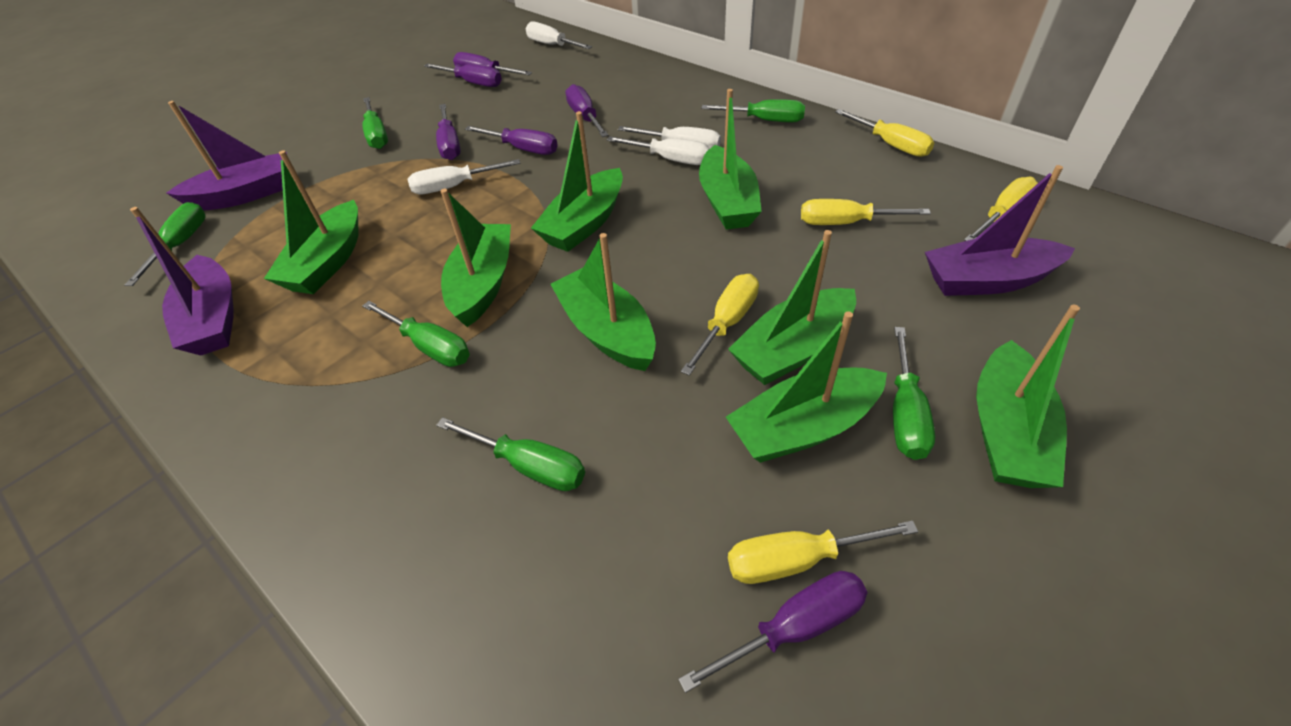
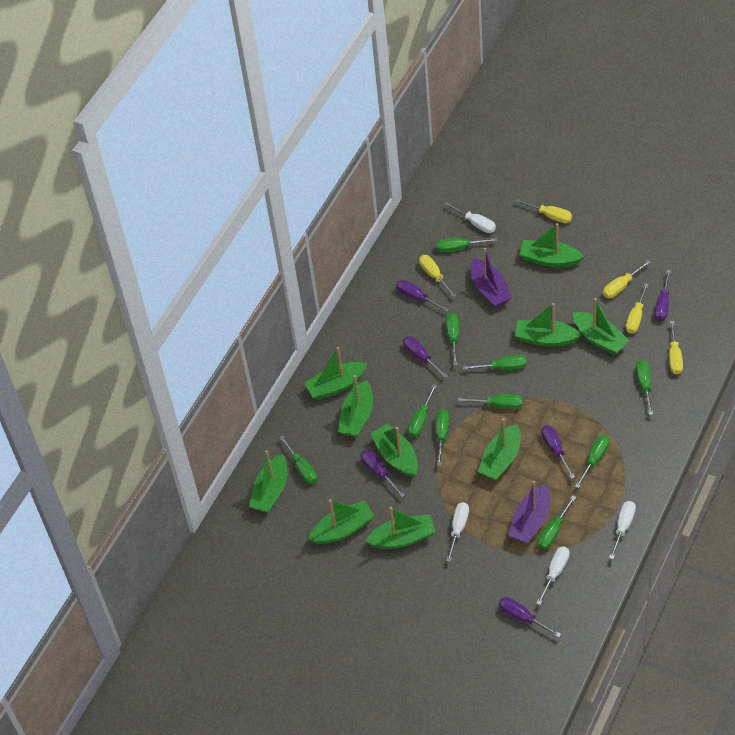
green boat: [264,150,359,294] [441,189,511,327] [531,111,623,252] [550,233,656,371] [699,89,762,230] [726,311,887,463] [728,230,856,385] [976,305,1080,488] = 8 -> [249,450,288,513] [304,347,367,400] [308,499,375,544] [338,375,373,437] [365,507,435,549] [370,424,418,477] [478,418,521,480] [515,303,581,347] [519,223,584,267] [573,298,630,355] = 10
green screwdriver: [125,202,206,286] [362,97,388,149] [362,301,470,367] [436,417,585,491] [701,99,805,122] [893,327,935,460] = 6 -> [279,435,317,484] [408,384,437,437] [436,409,449,466] [437,238,497,252] [446,313,459,365] [458,394,523,409] [462,355,526,370] [537,495,576,549] [575,435,610,488] [636,360,653,415] = 10
purple boat: [130,207,233,355] [166,101,287,210] [925,165,1075,296] = 3 -> [471,248,512,308] [508,481,550,544] = 2

